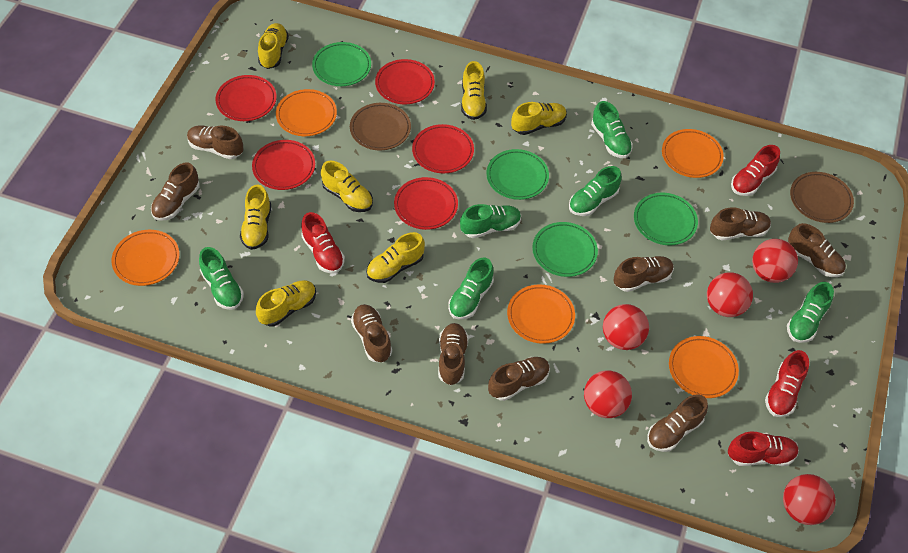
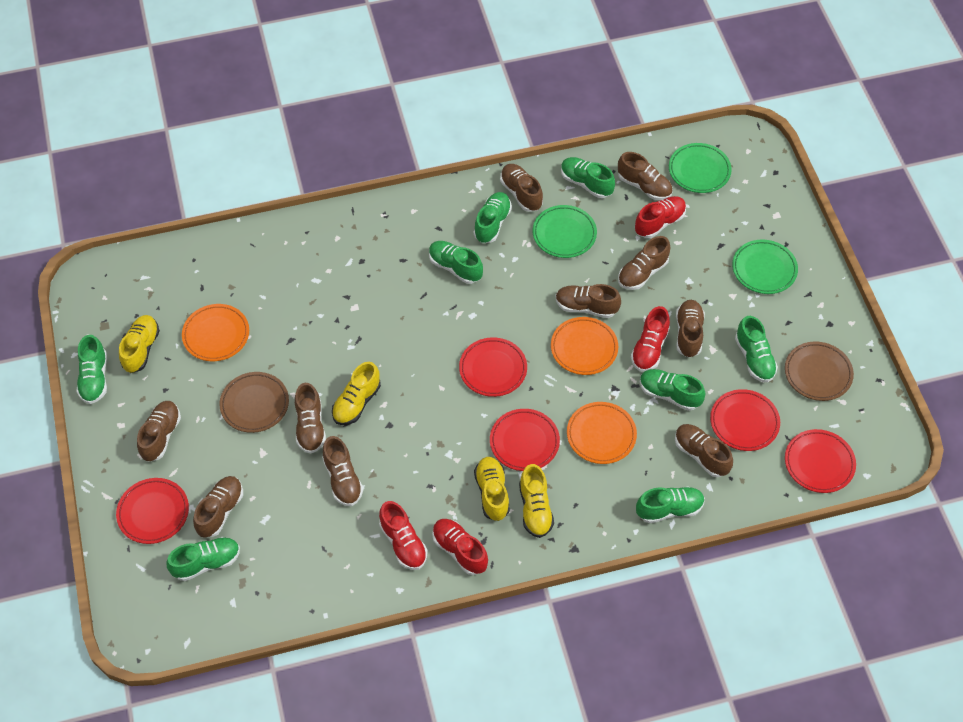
brown shoe: [151,162,200,221] [187,125,243,159] [351,304,392,362] [438,323,469,385] [488,357,550,401] [613,256,674,292] [647,394,708,452] [710,207,771,240] [788,223,846,277] = 9 -> [137,401,181,462] [193,476,243,538] [295,383,326,454] [322,436,363,506] [500,164,543,212] [555,284,621,318] [618,152,673,200] [618,236,670,290] [675,424,733,477] [676,300,705,358] = 10
green plate: [312,42,371,86] [486,149,549,200] [532,222,598,277] [634,193,698,245] = 4 -> [532,205,597,258] [669,143,732,193] [732,239,798,294] = 3
green shoe: [199,247,244,310] [448,257,494,319] [460,204,521,238] [569,166,622,216] [591,101,633,158] [787,282,834,343] = 6 -> [76,335,107,404] [166,537,240,581] [429,241,483,284] [474,192,512,243] [561,157,615,198] [636,487,705,523] [640,369,705,411] [735,316,778,382] = 8
orange plate: [112,230,179,286] [276,89,337,136] [507,284,575,344] [662,129,724,178] [669,336,739,398] = 5 -> [182,304,249,361] [551,317,618,375] [567,402,637,464] = 3
red ball: [584,370,632,418] [603,304,649,350] [707,272,753,317] [752,239,798,283] [783,474,836,525] = 5 -> none = 0
yellow shoe: [240,184,271,250] [256,280,316,327] [258,23,289,69] [321,161,373,212] [366,232,425,283] [461,61,487,120] [511,102,567,135] = 7 -> [119,315,160,373] [332,362,381,425] [474,457,510,521] [519,464,554,538] = 4

